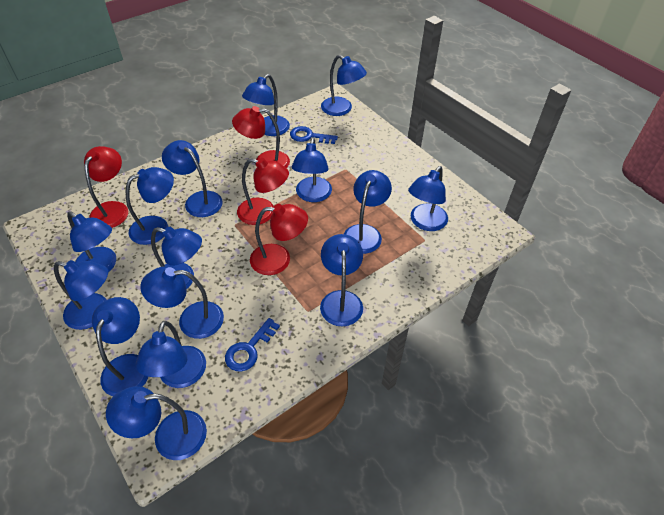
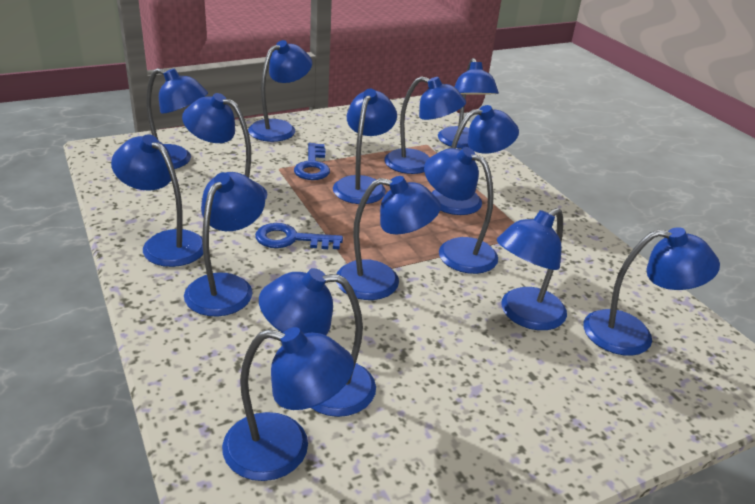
red lamp: [84,146,128,228] [232,106,290,168] [237,158,289,225] [250,204,308,275] = 4 -> none = 0

